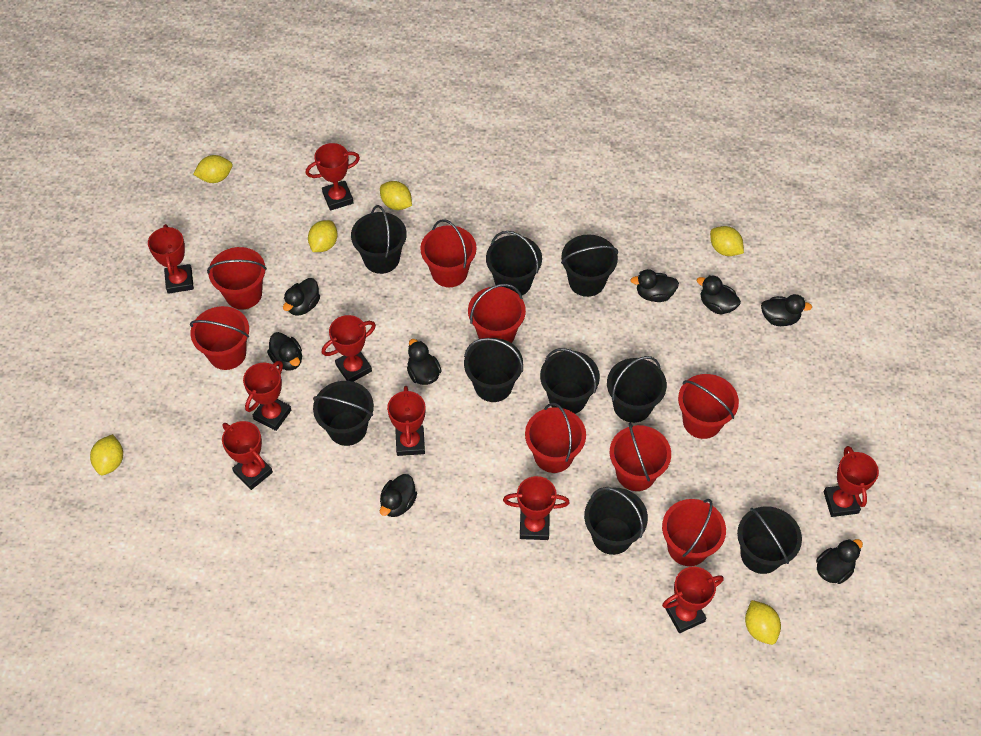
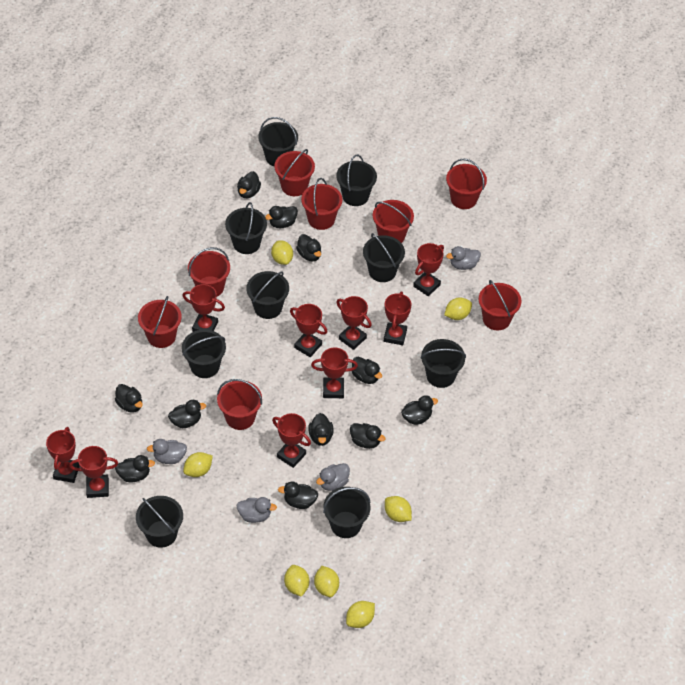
black duck: [267,332,302,370] [283,278,320,316] [380,474,417,517] [407,339,442,385] [630,269,679,302] [697,275,741,315] [761,294,812,326] [816,539,863,584] = 8 -> [115,384,143,413] [115,455,155,483] [168,400,206,428] [237,171,261,198] [265,206,298,228] [278,481,318,509] [296,234,321,261] [308,413,334,446] [350,423,386,449] [352,357,382,384] [401,395,438,425] = 11
grey duck: none = 0 -> [147,439,187,464] [237,497,277,523] [316,463,350,491] [446,246,481,270] = 4
yellow lemon: [90,434,123,475] [193,155,233,183] [308,220,338,252] [380,181,412,210] [710,226,744,256] [745,600,781,645] = 6 -> [183,452,213,477] [271,240,293,265] [284,565,309,597] [314,566,339,597] [346,601,375,628] [385,496,412,522] [444,297,472,320] = 7

